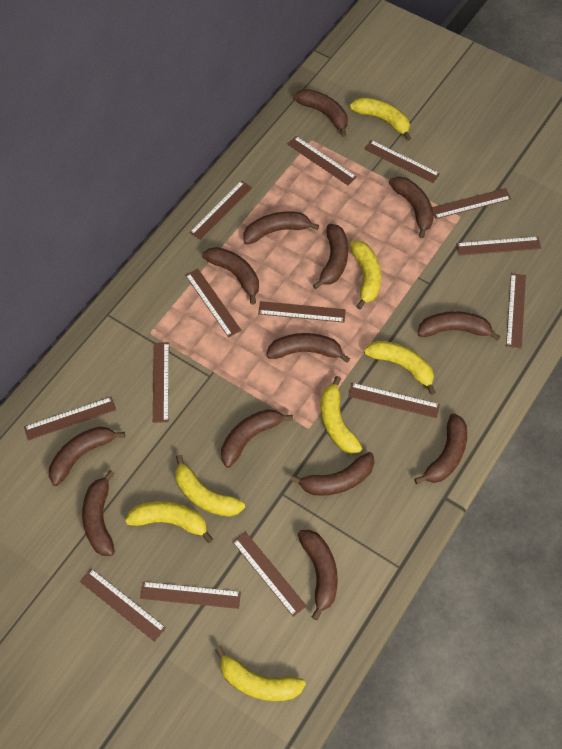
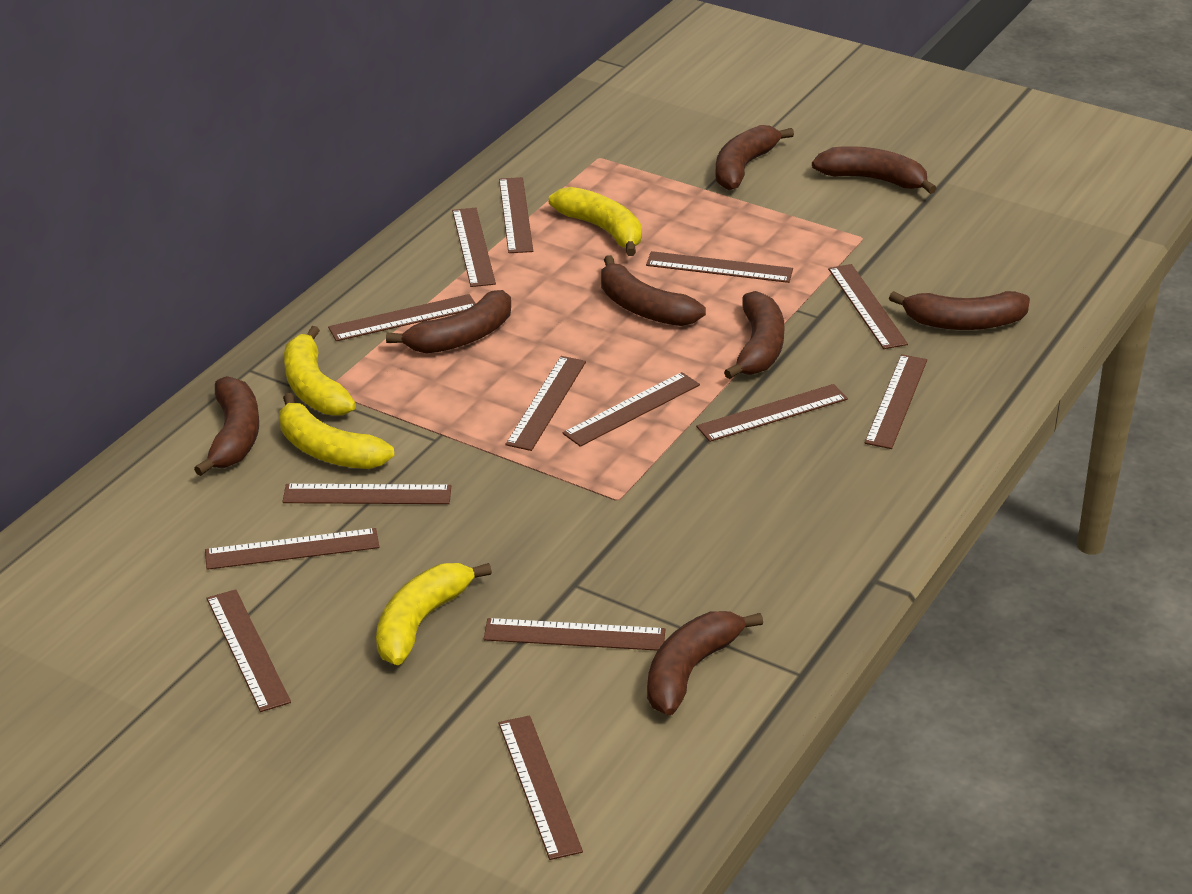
brown banana: [49,426,125,486] [82,470,115,556] [202,247,259,305] [221,409,293,468] [243,211,319,244] [266,333,350,363] [290,452,375,496] [293,89,348,137] [298,530,338,620] [313,224,348,289] [389,177,434,238] [414,413,467,484] [417,311,501,341] = 13 -> [194,376,259,476] [386,290,511,354] [601,255,706,326] [647,611,763,716] [715,125,794,190] [724,291,785,379] [812,146,937,194] [889,291,1030,330] = 8
yellow banana: [125,501,213,543] [175,455,245,517] [215,646,306,701] [321,376,362,454] [349,241,381,310] [350,97,411,141] [364,341,436,395] = 7 -> [280,393,394,469] [284,326,356,416] [376,563,492,665] [549,187,642,256] = 4

